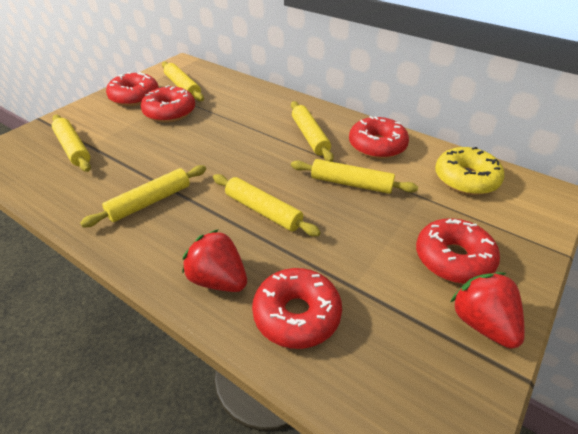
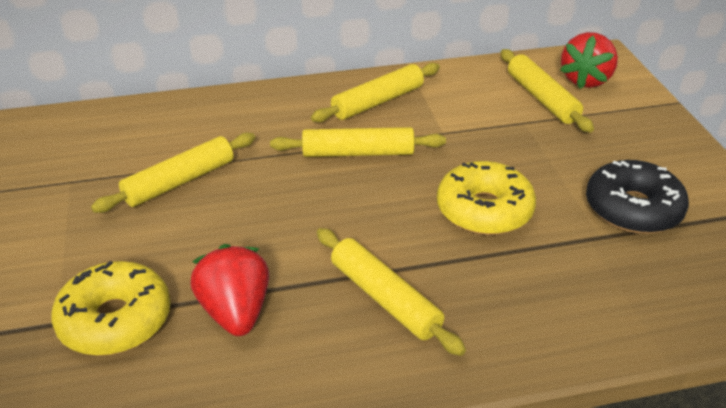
black donut: none = 0 -> [586,160,689,234] = 1
red donut: [106,72,159,106] [141,85,195,123] [252,268,342,349] [349,116,409,159] [416,218,500,284] = 5 -> none = 0
yellow donut: [435,147,505,195] = 1 -> [51,261,171,356] [437,161,536,235] = 2
yellow rolling pin: [52,115,91,172] [80,165,206,227] [162,62,204,101] [213,174,321,236] [291,101,334,162] [291,159,418,194] = 6 -> [91,133,255,213] [270,127,446,157] [311,63,440,123] [317,228,466,356] [501,49,594,132] = 5

